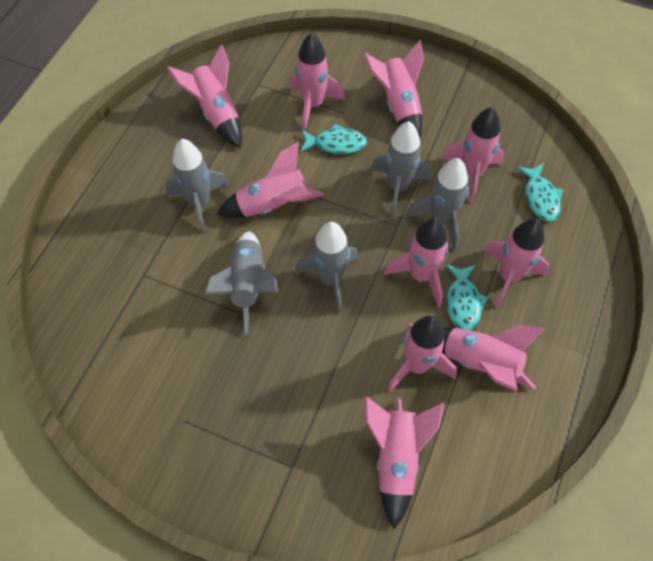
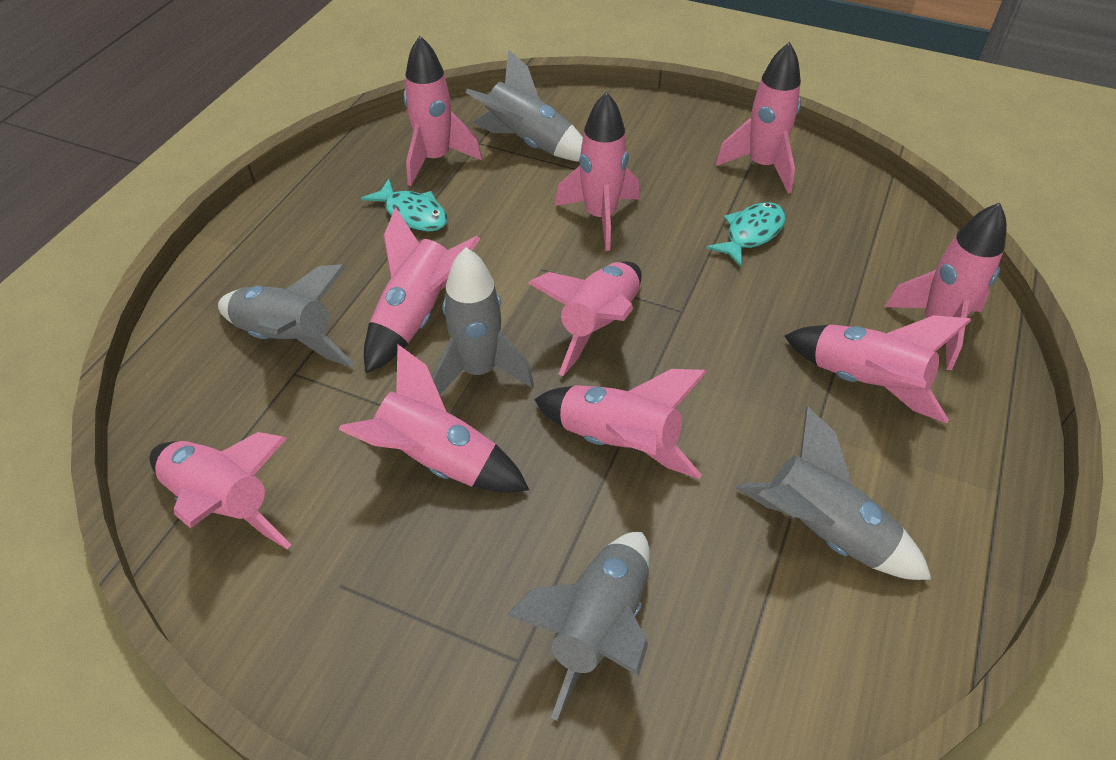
turquoise fish: [300,123,367,154] [446,264,488,330] [517,163,563,221] = 3 -> [361,179,448,232] [706,202,786,267] = 2

